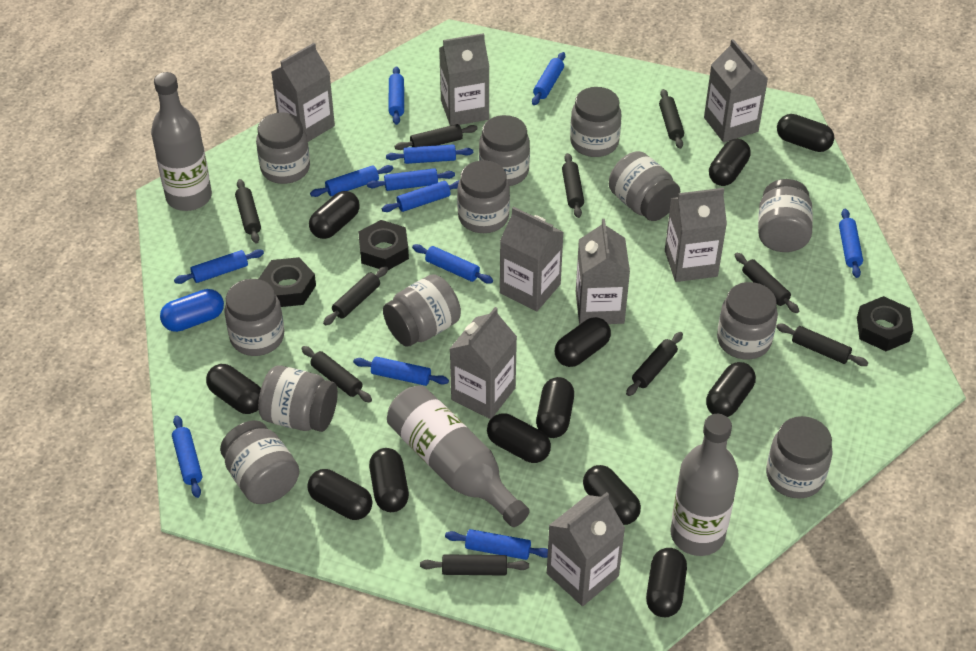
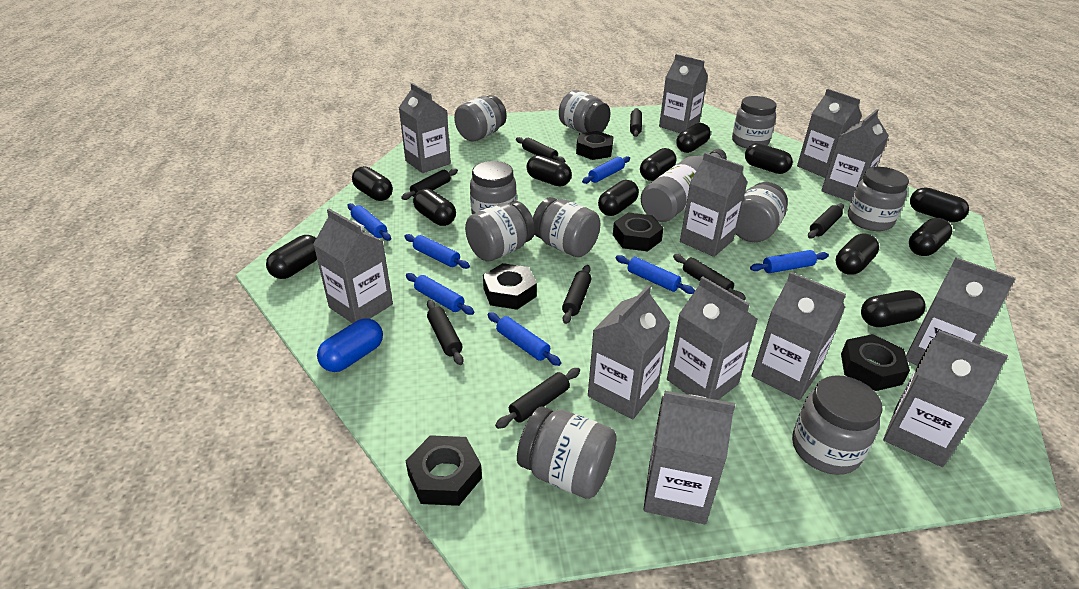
black nut: [259,257,316,307] [358,220,409,270] [857,296,913,351] = 3 -> [406,435,482,506] [483,263,537,310] [576,131,614,160] [613,213,664,251] [841,334,910,391] = 5
black rolling pin: [235,179,261,243] [301,346,372,402] [323,266,388,325] [395,124,478,150] [420,554,529,576] [562,153,584,218] [626,332,683,396] [659,89,684,149] [735,253,799,313] [776,324,868,366] = 10 -> [401,168,458,200] [427,300,463,365] [495,368,580,429] [516,137,565,163] [562,265,591,324] [630,108,642,137] [673,254,746,300] [808,204,844,239] = 8
blue rolling pin: [172,415,202,498] [174,249,264,284] [310,165,393,197] [353,356,449,386] [367,168,455,191] [382,180,460,212] [386,144,473,164] [389,66,404,125] [412,244,493,284] [445,529,548,560] [532,52,565,105] [839,209,863,278] = 12 -> [348,203,391,241] [404,234,470,269] [406,273,474,315] [488,312,561,366] [582,156,630,184] [615,255,695,294] [750,250,829,273] = 7
grey bottle: [151,72,212,211] [387,385,530,527] [670,414,739,556] = 3 -> [641,149,727,222] = 1
grey carton: [271,43,335,142] [439,33,490,126] [450,307,517,419] [500,207,564,311] [547,492,625,606] [576,219,630,325] [665,188,727,282] [704,39,768,142] = 8 -> [313,209,393,323] [399,83,451,173] [588,285,670,419] [643,391,735,524] [659,54,708,133] [667,276,758,400] [680,152,748,257] [752,272,846,400] [797,89,862,178] [821,109,889,202] [883,330,1008,467] [906,257,1016,365] = 12
grey jar: [220,420,299,504] [224,279,284,356] [256,112,310,184] [258,365,338,432] [383,274,461,347] [457,160,510,233] [479,115,530,186] [570,87,622,157] [609,151,680,221] [717,282,778,359] [758,179,813,252] [766,416,833,499] = 12 -> [454,95,507,141] [465,201,535,262] [470,161,517,215] [517,407,616,499] [533,197,600,257] [559,90,610,133] [732,96,777,148] [735,182,788,242] [792,375,883,475] [848,167,909,231] = 10

